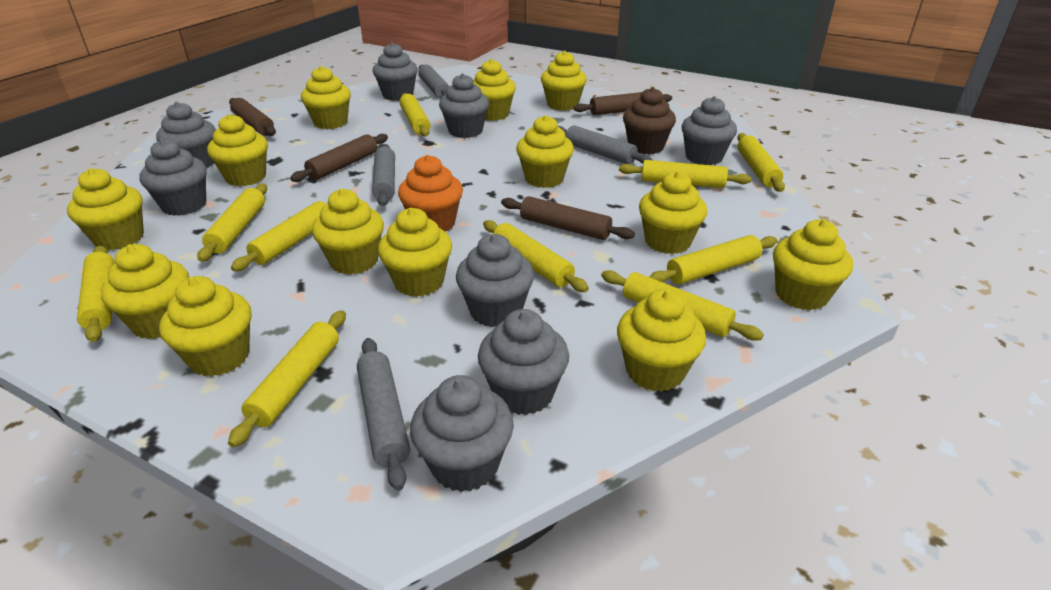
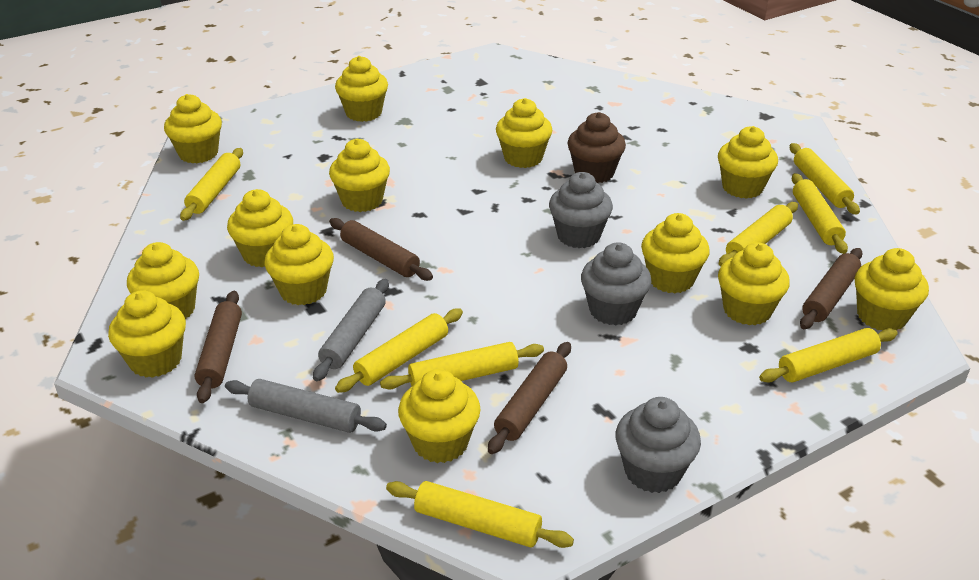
grey cupcake: [139,139,207,216] [156,102,216,168] [373,42,418,101] [410,375,514,492] [439,73,489,138] [456,234,534,327] [478,309,569,415] [682,96,737,165] = 8 -> [549,172,613,248] [581,242,652,326] [616,397,701,493] = 3
grey rolling pin: [357,338,410,491] [372,144,395,206] [418,65,449,99] [558,125,652,164] = 4 -> [225,379,387,433] [313,279,389,381] = 2
orange cupcake: [398,155,463,232] = 1 -> none = 0
yellow rolling pin: [77,246,115,342] [198,184,267,262] [228,310,346,447] [231,201,326,271] [400,93,431,136] [483,220,589,292] [601,270,764,341] [619,160,751,188] [649,235,777,285] [737,133,785,192] = 10 -> [180,148,243,221] [335,308,463,393] [380,342,544,389] [386,481,574,548] [719,202,798,266] [759,328,898,382] [790,143,860,215] [792,173,848,254] = 8

